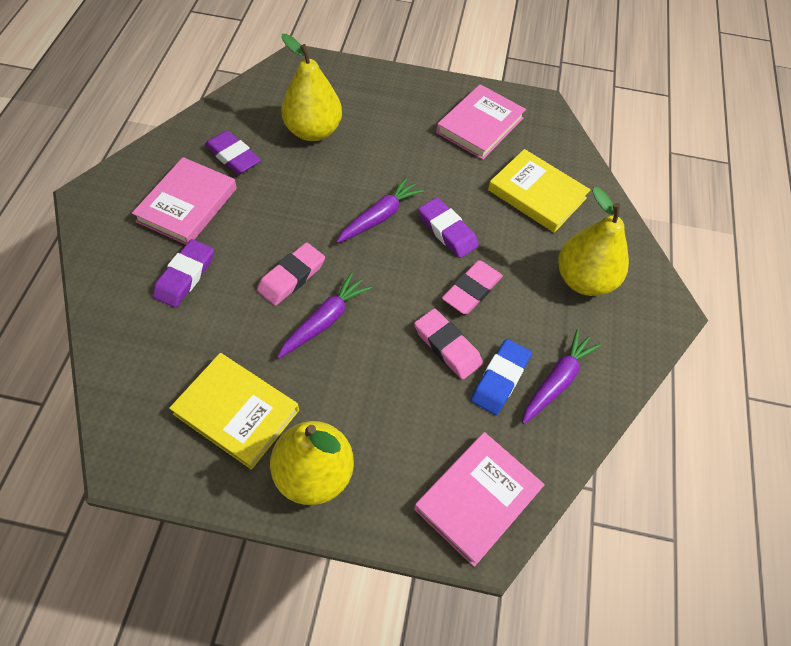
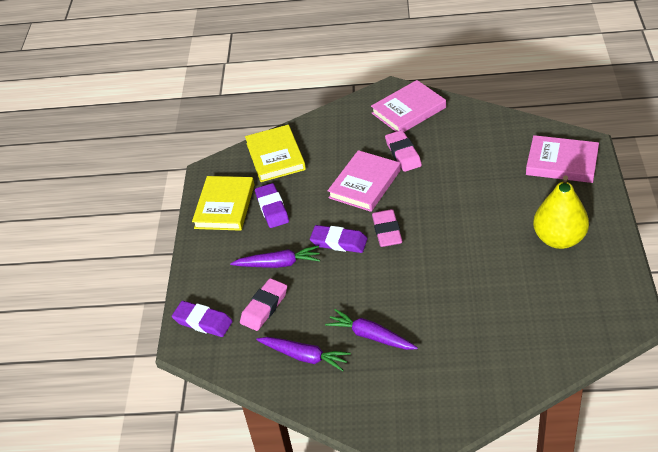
blue eraser: [471,339,532,415] = 1 -> none = 0
yellow pear: [270,421,354,505] [281,34,342,141] [558,187,629,296] = 3 -> [533,175,589,249] = 1

